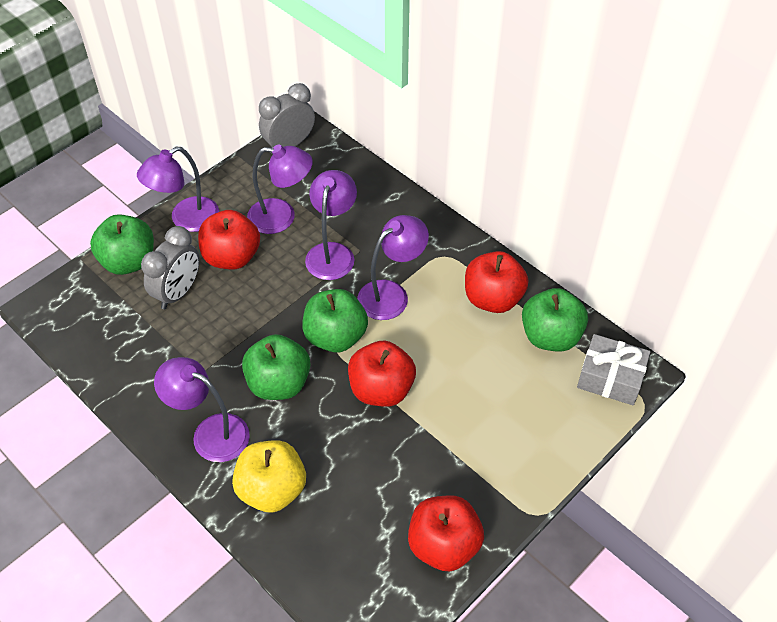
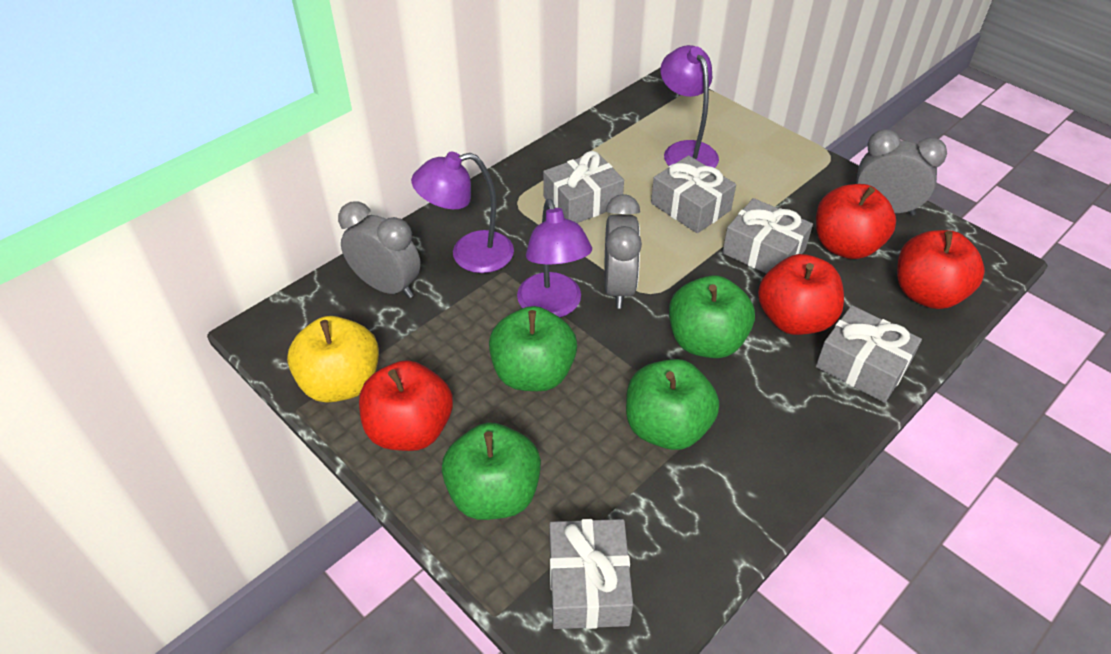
grey clock: [141,226,200,309] [259,83,315,154] = 2 -> [338,202,421,298] [604,194,642,309] [856,129,947,216] = 3
grey gift: [577,334,650,405] = 1 -> [543,151,624,223] [549,519,633,629] [651,155,736,233] [722,198,813,274] [816,305,922,403] = 5
purple lamp: [137,147,219,232] [154,357,250,462] [247,145,313,234] [305,170,357,280] [357,215,429,320] = 5 -> [411,152,514,273] [517,199,592,317] [660,45,719,168] = 3

